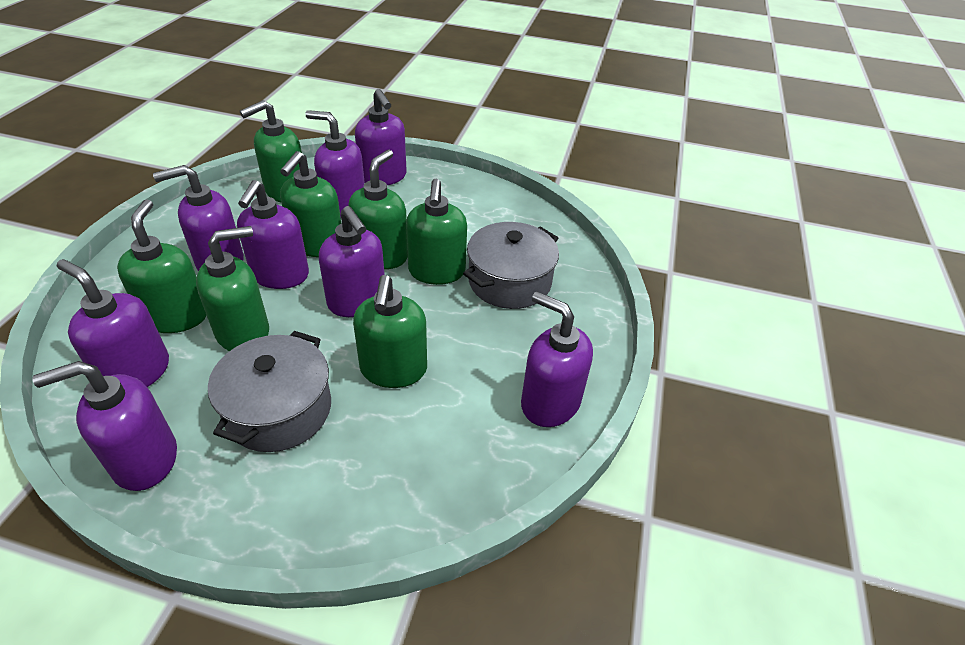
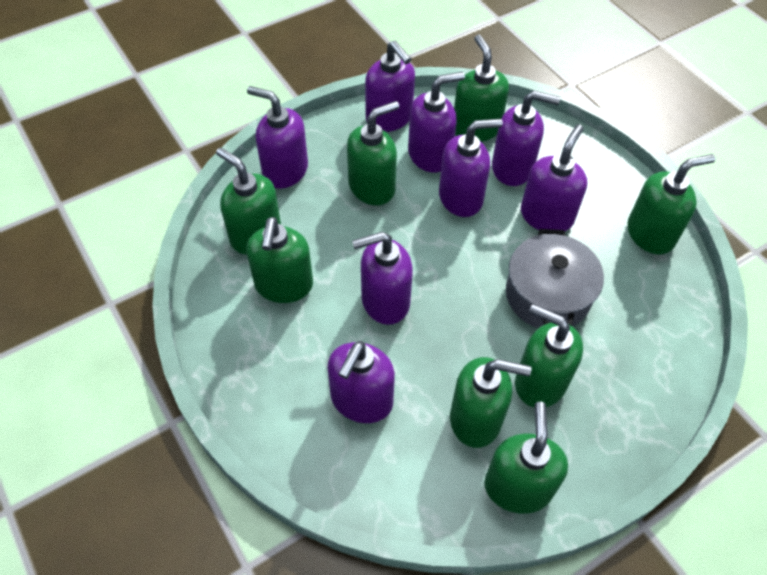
green soap dispenser: [117,199,207,333] [196,226,269,351] [240,100,302,202] [280,151,342,257] [348,150,408,269] [353,275,427,388] [406,179,467,285] = 7 -> [216,147,281,255] [246,217,313,303] [347,101,399,205] [450,357,532,448] [454,34,509,142] [484,402,568,514] [515,304,583,408] [628,154,715,255] = 8
grey pot: [208,331,331,452] [463,222,559,309] = 2 -> [506,229,604,328] = 1

